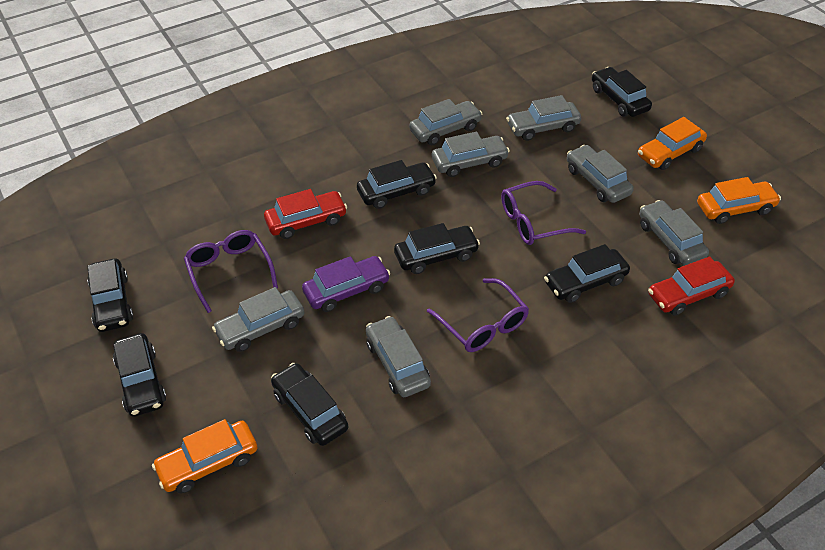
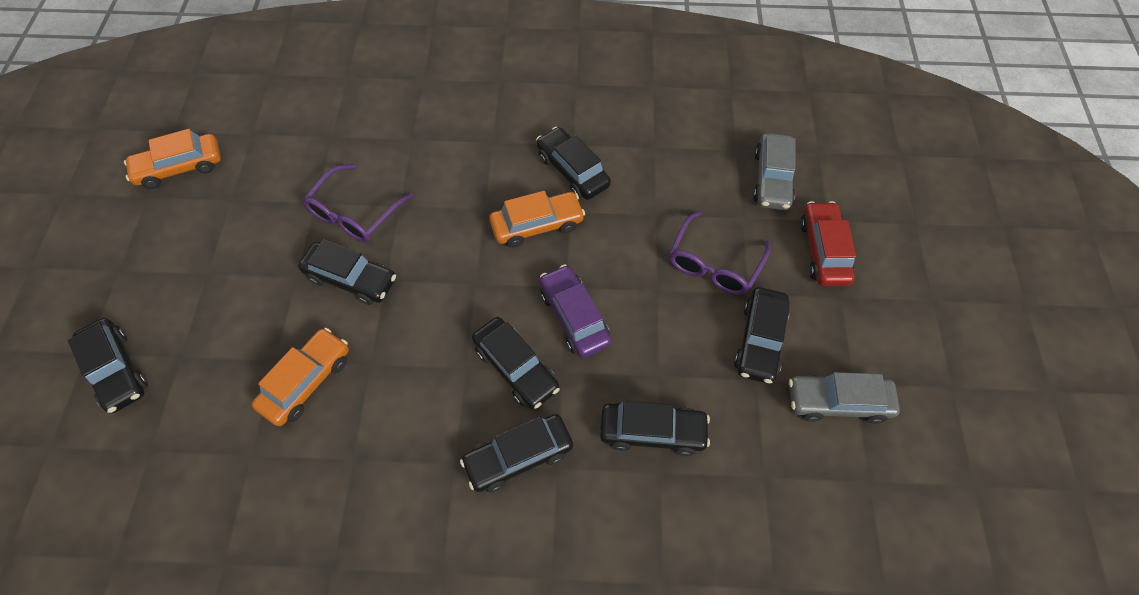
grey car: [212,287,305,352] [366,316,431,397] [409,99,482,145] [432,132,510,177] [506,95,581,141] [567,145,634,203] [639,200,709,266] = 7 -> [753,133,796,210] [789,372,900,424] = 2
purple glasses: [184,230,278,313] [427,278,529,352] [501,181,586,245] = 3 -> [303,164,413,242] [669,211,770,295] = 2
red car: [264,189,347,239] [648,256,735,316] = 2 -> [800,201,856,286] = 1

